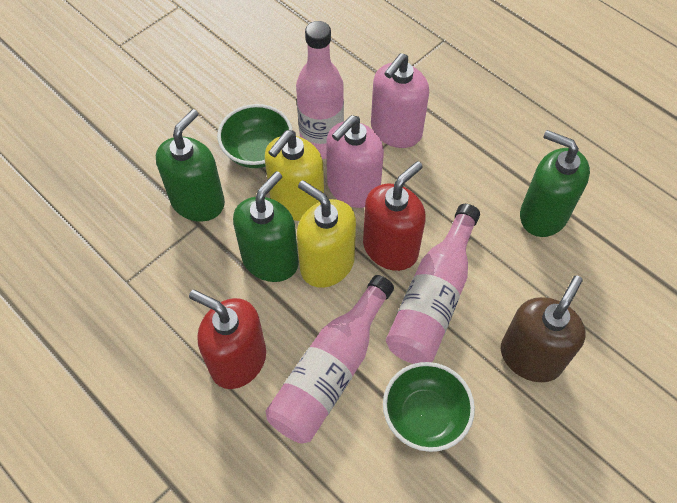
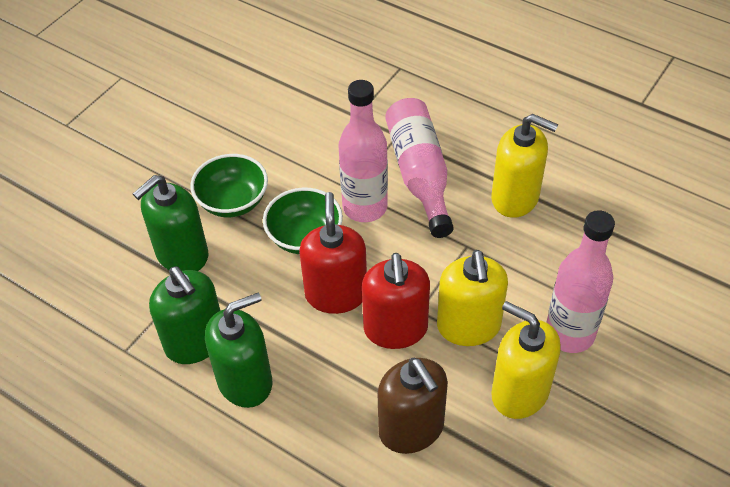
pink soap dispenser: [326,115,384,208] [371,53,429,148] = 2 -> none = 0
yellow soap dispenser: [265,130,324,221] [297,180,356,288] = 2 -> [437,250,508,346] [491,114,558,218] [491,301,561,419] = 3

